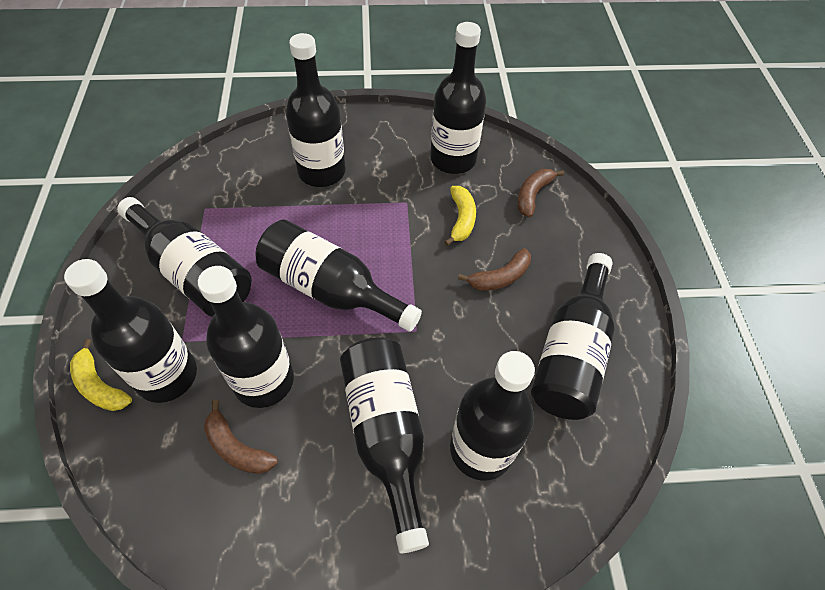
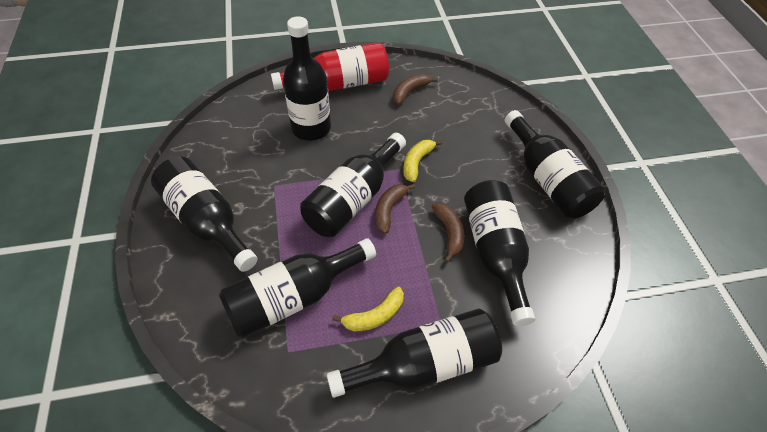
black bottle: [64,259,197,403] [117,197,252,317] [198,266,294,408] [255,219,422,332] [286,33,346,187] [340,337,429,553] [430,22,486,174] [450,351,535,481] [531,253,615,420] = 9 -> [151,157,258,272] [219,238,376,338] [283,16,331,141] [300,133,406,237] [327,309,502,398] [464,180,535,326] [505,110,605,218] = 7
red bottle: none = 0 -> [271,42,389,91] = 1

